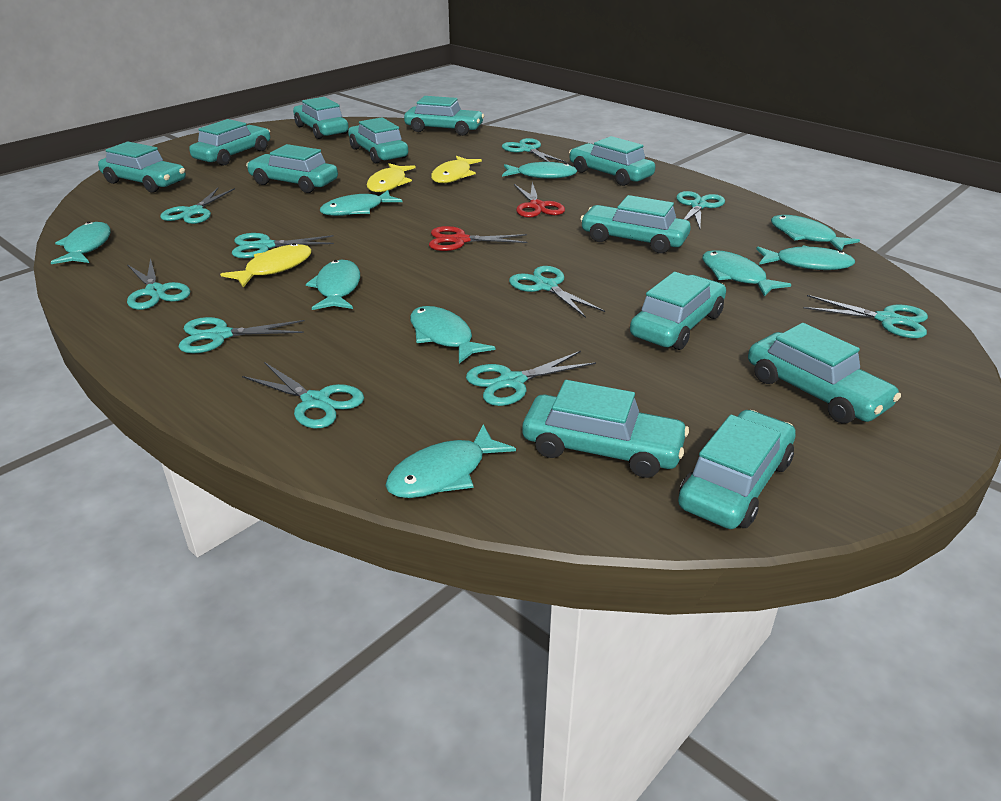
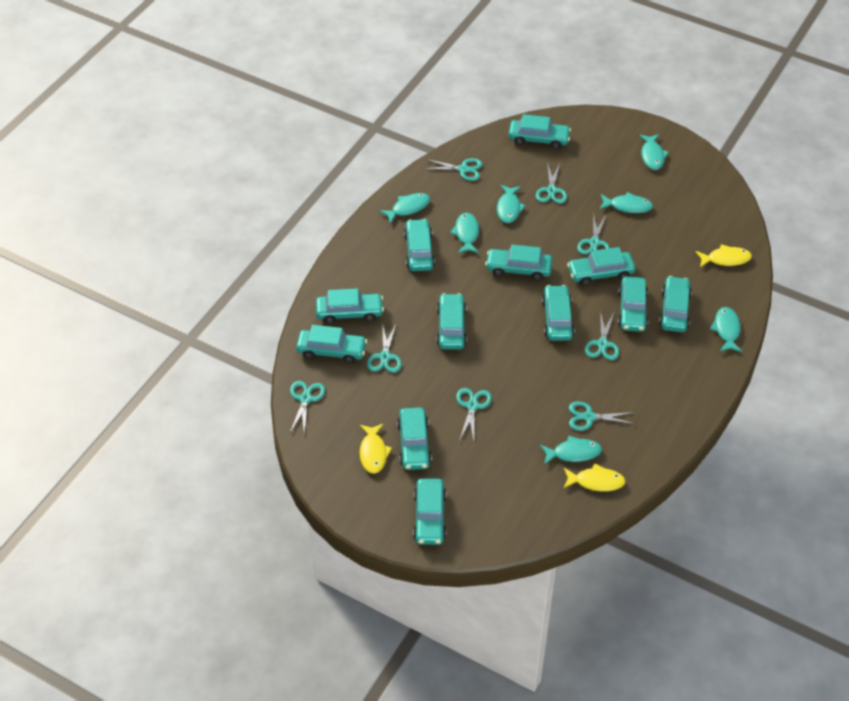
red scissors: [429,226,528,251] [514,182,565,218] = 2 -> none = 0
turquoise fish: [51,222,111,264] [306,260,360,310] [320,190,403,216] [385,424,516,498] [410,306,496,363] [502,162,577,179] [702,250,792,297] [756,245,855,270] [771,215,860,251] = 9 -> [379,193,430,224] [450,213,479,253] [497,185,526,223] [540,435,602,465] [599,192,653,213] [639,134,669,170] [710,307,742,352] = 7
turquoise scissors: [127,258,190,310] [160,188,235,224] [179,317,305,353] [232,233,334,258] [242,362,364,429] [466,351,596,406] [502,138,566,163] [509,266,605,318] [676,191,725,229] [803,295,928,338] = 10 -> [290,381,325,435] [367,322,402,373] [424,158,482,181] [456,388,492,441] [536,162,567,204] [569,401,635,431] [577,212,610,255] [585,310,619,360] = 8

